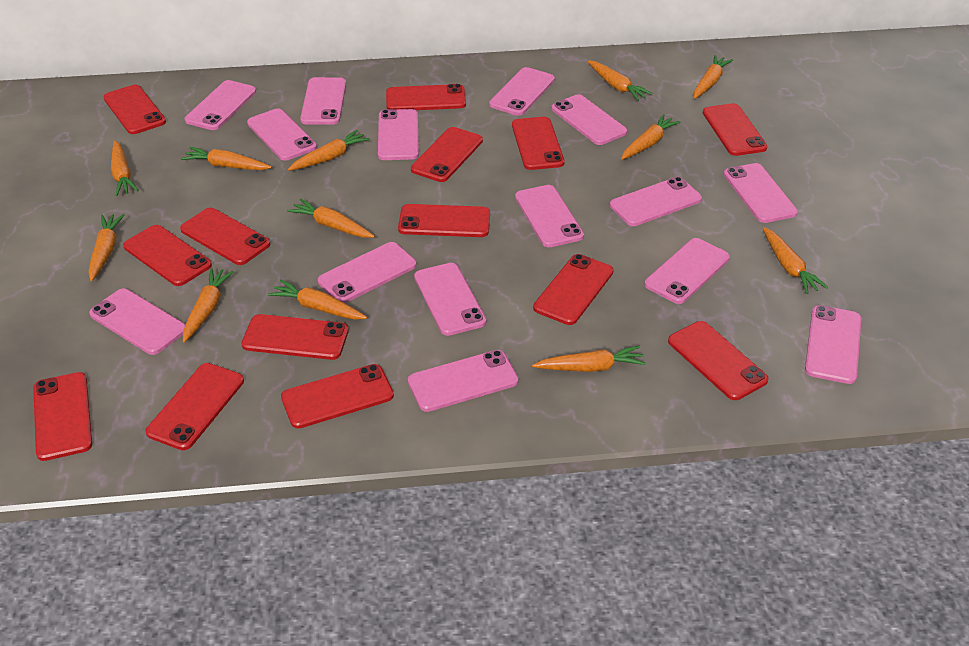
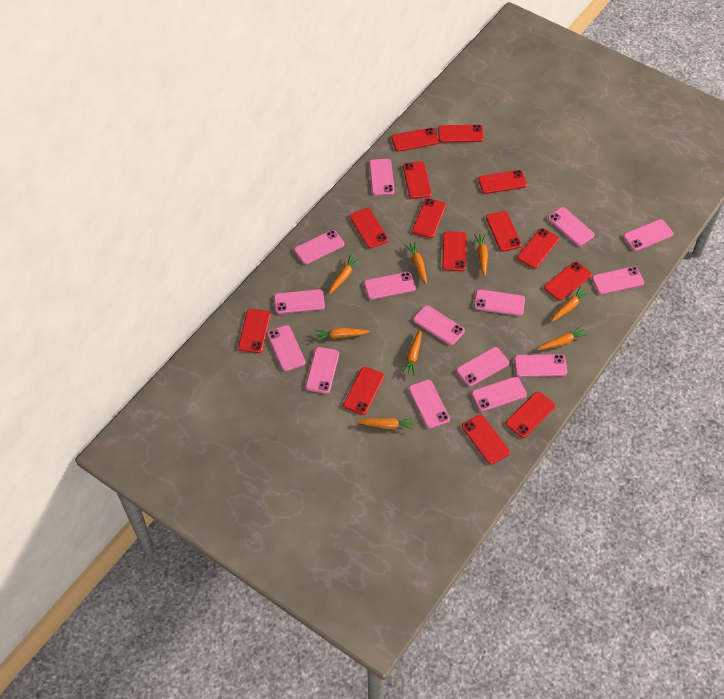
orange carrot: [88,214,125,281] [111,140,139,196] [181,147,272,170] [183,268,234,343] [268,280,367,320] [287,199,375,238] [288,130,370,171] [532,345,646,372] [587,60,652,101] [621,114,681,160] [694,55,733,99] [763,227,828,294] = 12 -> [314,328,370,340] [329,254,361,294] [357,418,414,430] [402,329,422,376] [405,242,427,284] [474,234,488,276] [537,326,588,350] [552,286,590,321] = 8

